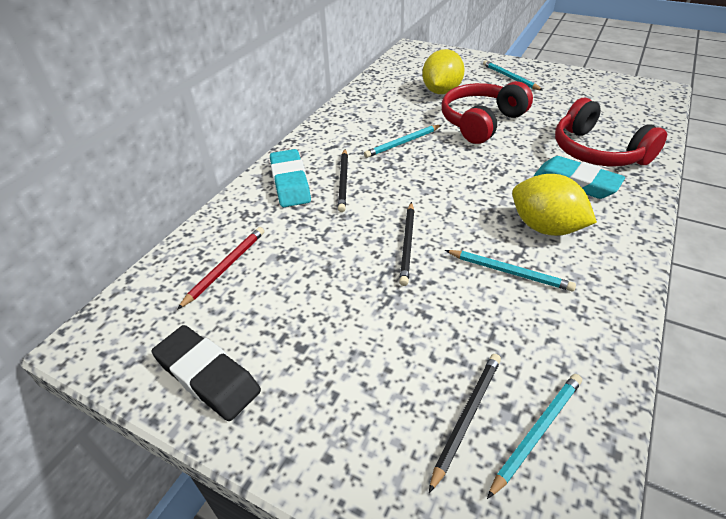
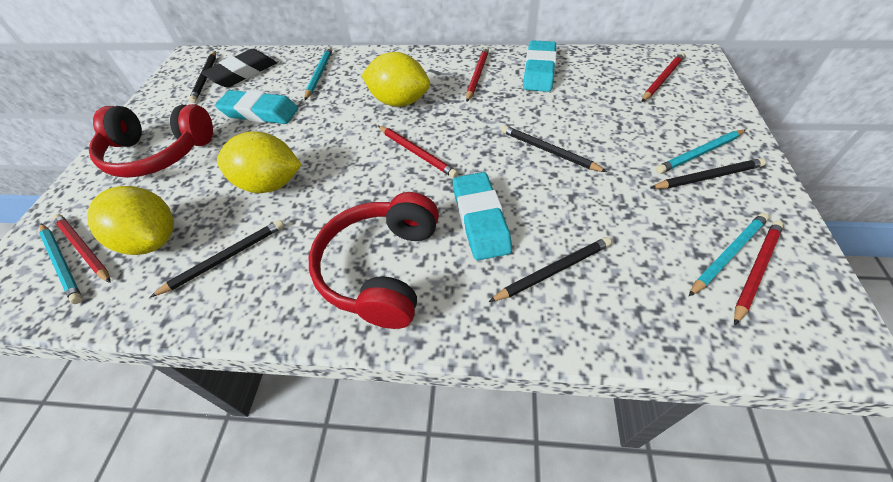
black pencil: [338,149,348,212] [399,202,415,286] [429,354,501,493] = 3 -> [150,220,284,297] [189,51,216,103] [489,237,612,302] [501,125,607,172] [650,158,766,189] = 5
red pencil: [177,227,264,310] = 1 -> [52,214,111,283] [378,126,458,178] [466,47,489,102] [642,53,685,102] [734,220,784,325] = 5
turquoise eraser: [270,149,311,207] [534,156,625,199] = 2 -> [215,90,298,124] [453,172,512,260] [523,40,557,92] = 3
yellow lemon: [422,49,465,94] [512,174,597,236] = 2 -> [87,186,174,255] [217,131,302,193] [361,52,430,107] = 3

